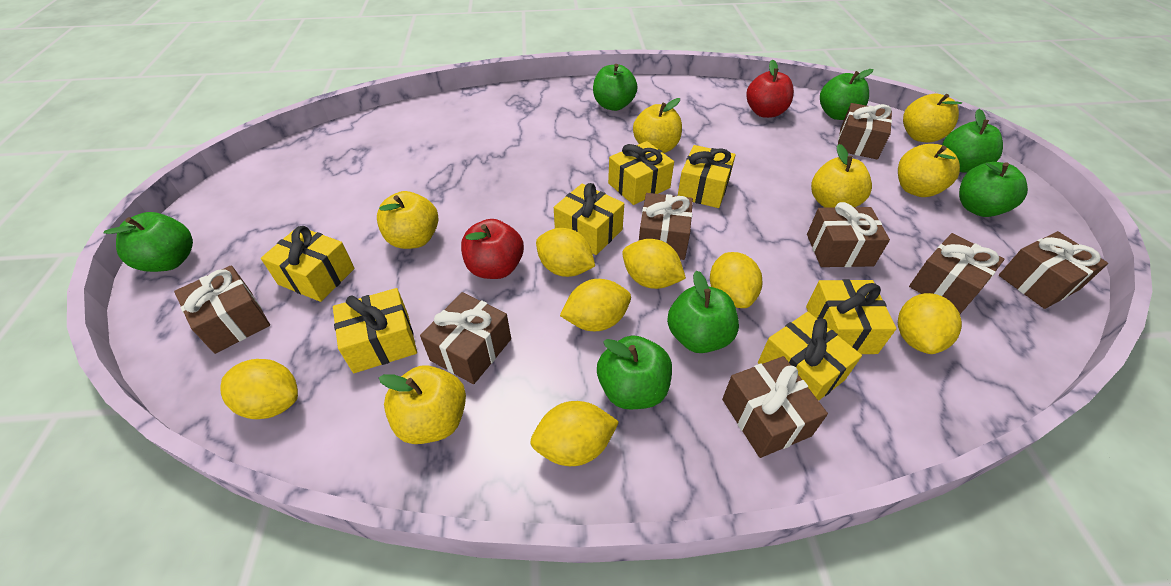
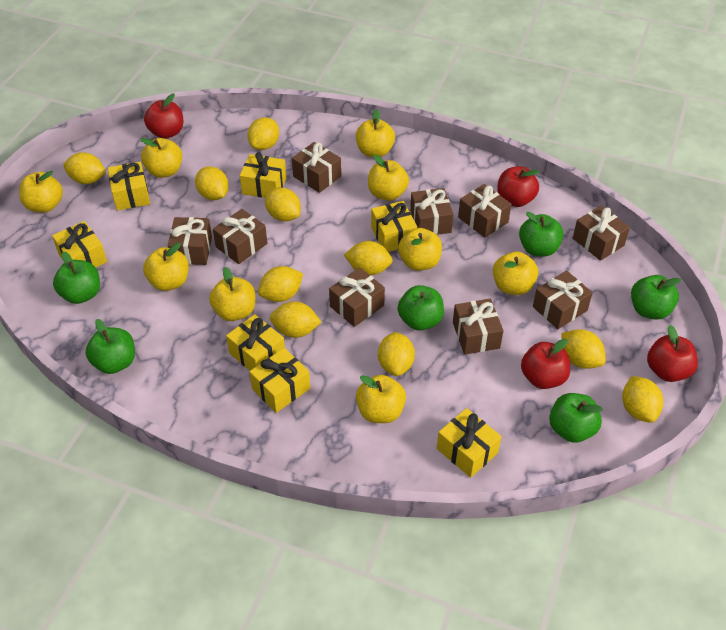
brown gift: [174,265,270,354] [420,292,511,384] [639,193,693,260] [722,356,828,458] [807,202,890,267] [838,103,892,159] [909,233,1005,314] [999,231,1108,309] = 8 -> [168,217,212,265] [213,209,267,264] [292,142,341,193] [329,268,385,327] [410,188,453,235] [453,299,504,355] [458,184,511,238] [533,271,593,329] [573,205,630,261] = 9
green apple: [103,212,193,272] [593,64,638,111] [597,335,672,409] [667,271,739,353] [820,69,873,120] [942,109,1003,173] [959,162,1028,217] = 7 -> [53,251,100,304] [85,319,135,374] [398,285,444,330] [519,212,563,257] [549,393,603,443] [631,275,682,319] = 6
red apple: [461,219,524,279] [746,60,794,118] = 2 -> [144,93,183,139] [497,166,540,207] [521,339,570,389] [647,325,698,382] = 4
yellow apple: [377,191,438,249] [379,365,466,444] [633,98,682,153] [811,144,872,208] [898,144,960,197] [903,94,962,143] = 6 -> [19,171,63,212] [141,138,182,178] [143,243,189,291] [209,267,256,321] [356,109,395,157] [356,375,406,423] [368,155,409,201] [398,228,442,271] [493,251,538,295] = 9
yellow lemon: [220,359,298,419] [530,401,619,466] [536,228,595,277] [560,279,631,331] [622,239,686,289] [710,252,762,308] [898,293,962,354] = 7 -> [64,152,106,184] [195,166,229,200] [247,117,279,150] [258,266,303,302] [265,187,301,221] [270,301,321,338] [344,241,393,275] [378,332,415,376] [561,329,606,369] [622,376,663,423] = 10

